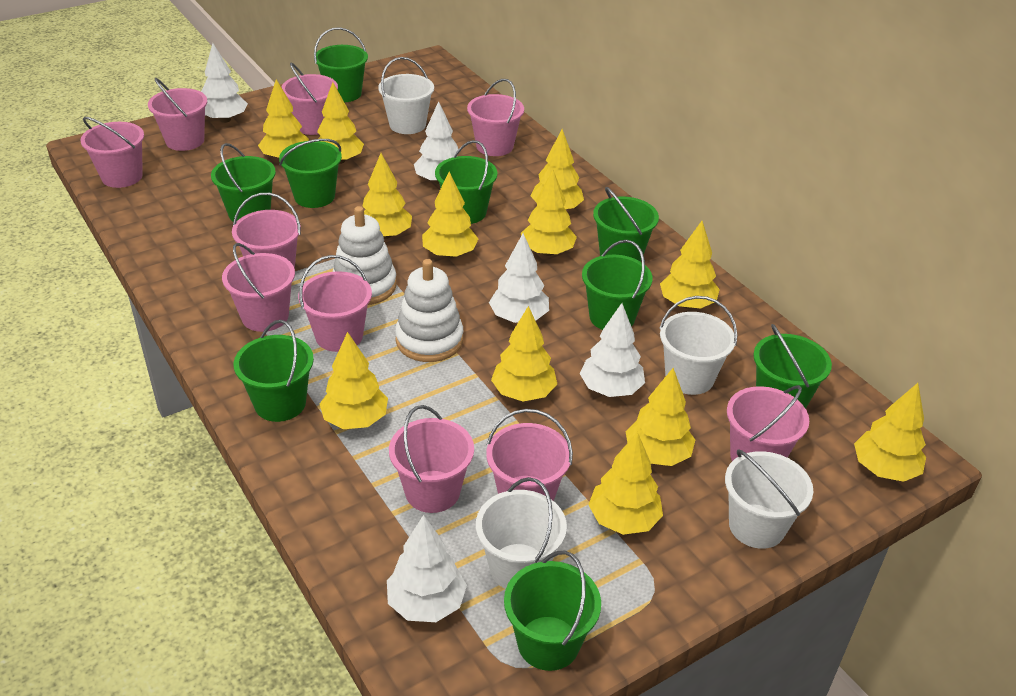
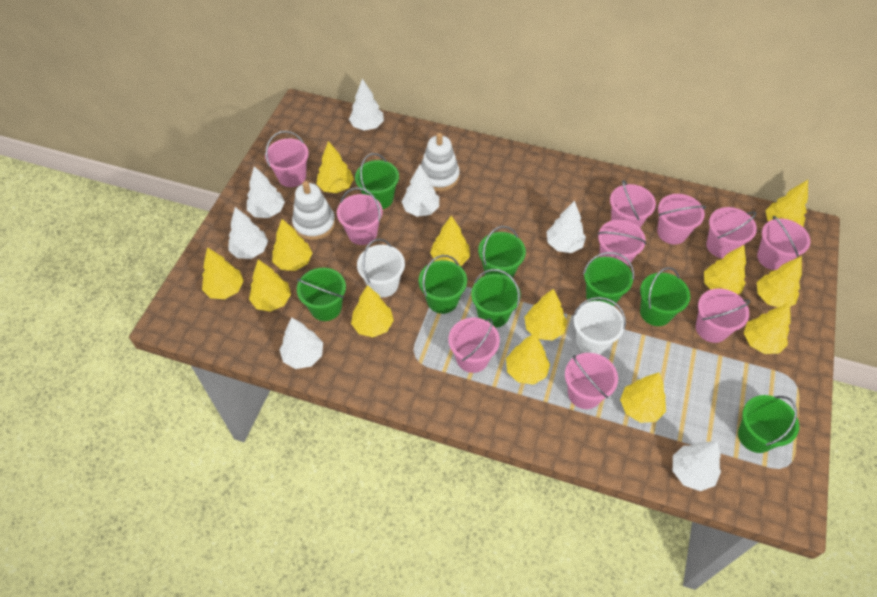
green bucket: [211,143,276,222] [234,320,314,422] [279,139,342,208] [314,27,368,102] [435,140,498,224] [504,551,601,671] [582,240,652,330] [593,187,659,262] [753,324,832,409] = 9 -> [297,268,346,321] [355,153,399,209] [419,255,467,314] [471,269,521,328] [478,226,526,278] [583,252,634,306] [640,267,690,326] [738,395,799,453] = 8
white bucket: [378,57,434,134] [476,477,567,589] [659,296,737,395] [725,449,813,549] = 4 -> [357,239,405,297] [573,297,626,355] = 2
white tree: [201,43,248,123] [387,515,467,622] [414,101,459,184] [489,233,549,323] [580,303,645,397] = 5 -> [228,207,268,259] [247,166,285,218] [280,317,323,369] [349,79,384,131] [402,165,439,217] [547,201,586,253] [673,441,721,491] = 7
yellow tree: [258,79,309,158] [317,82,364,164] [320,332,388,429] [362,153,412,239] [422,172,478,258] [491,306,557,401] [521,170,577,256] [531,129,584,209] [588,432,663,535] [626,368,695,466] [660,221,720,309] [854,383,926,482] = 12 -> [202,247,244,299] [249,259,291,312] [272,219,312,271] [317,141,354,193] [351,285,394,337] [430,216,470,266] [506,333,550,385] [524,289,567,341] [620,372,666,423] [704,245,746,294] [744,303,791,354] [757,256,802,307] [765,180,808,227] = 13

